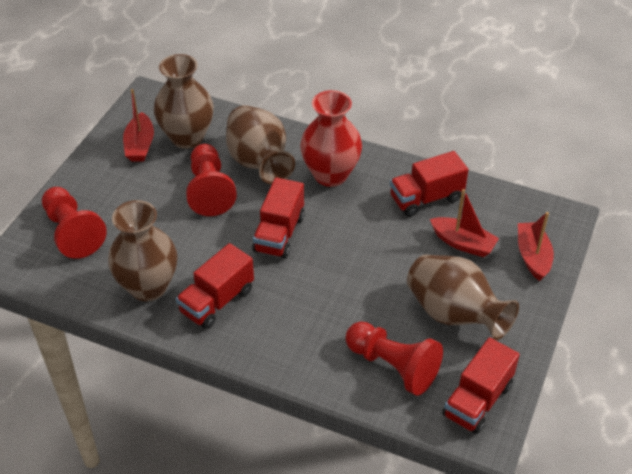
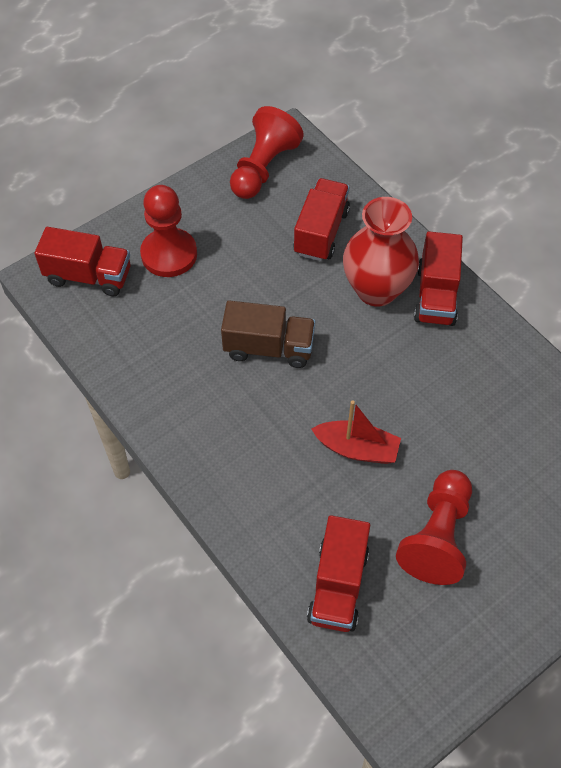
brown truck: none = 0 -> [221,301,315,368] = 1
brown vase: [108,200,177,301] [154,54,214,149] [226,105,295,184] [407,254,519,340] = 4 -> none = 0
red boat: [123,89,154,162] [430,189,499,257] [518,212,554,281] = 3 -> [311,400,401,464] = 1

